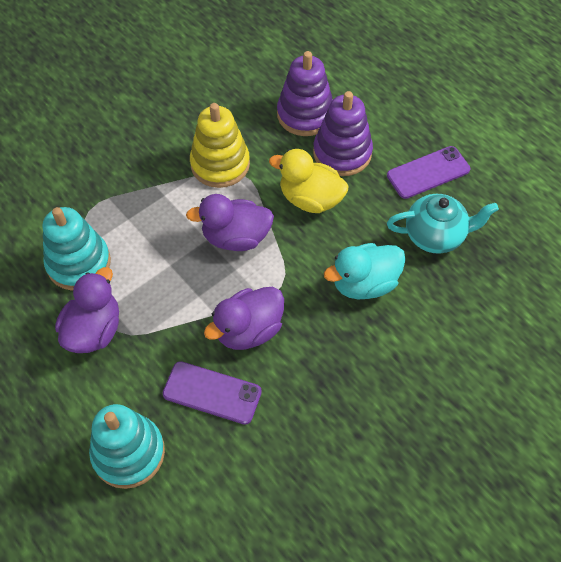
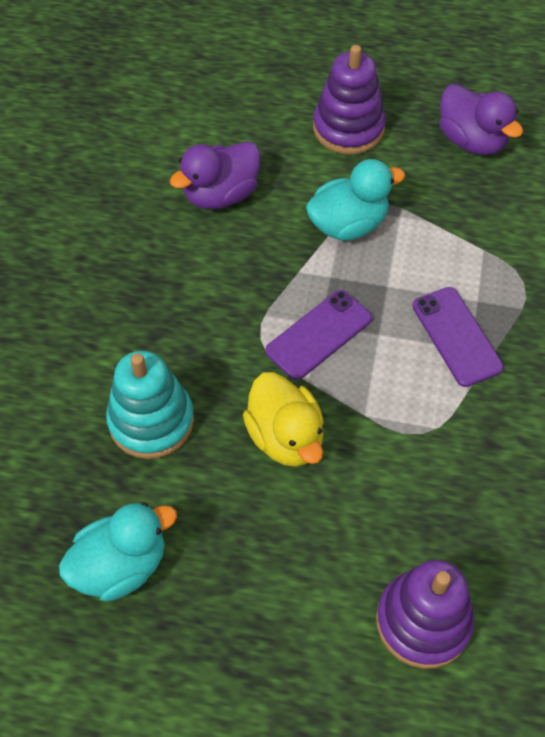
purple duck: [55,267,119,353] [186,194,274,251] [204,287,284,350] = 3 -> [170,141,261,209] [439,84,523,155] = 2
turquoise duck: [324,243,406,300] = 1 -> [59,502,177,601] [306,159,405,241] = 2
turquoise stacking toy: [42,207,111,291] [89,404,165,489] = 2 -> [106,351,194,459] = 1
turquoise teapot: [387,194,499,254] = 1 -> none = 0
yellow stacking toy: [190,103,250,188] = 1 -> none = 0

